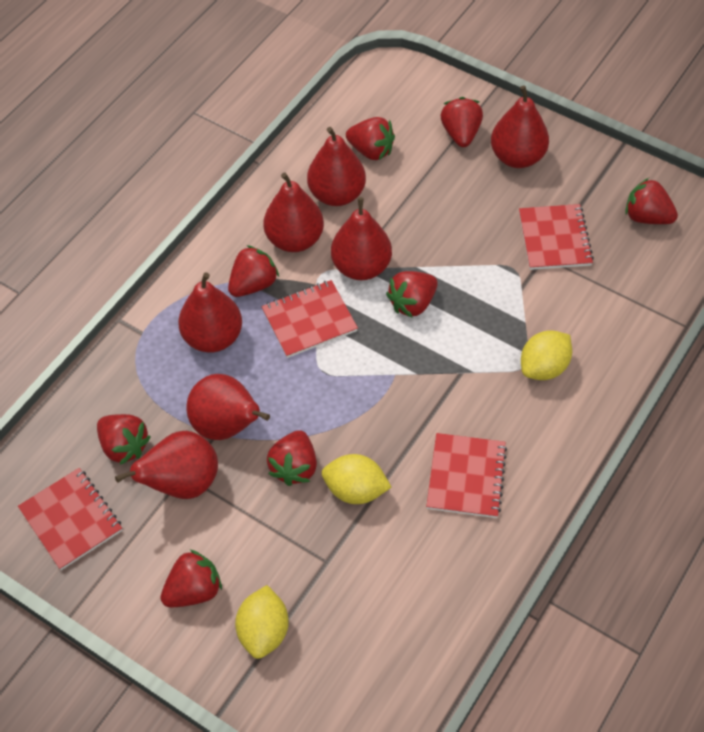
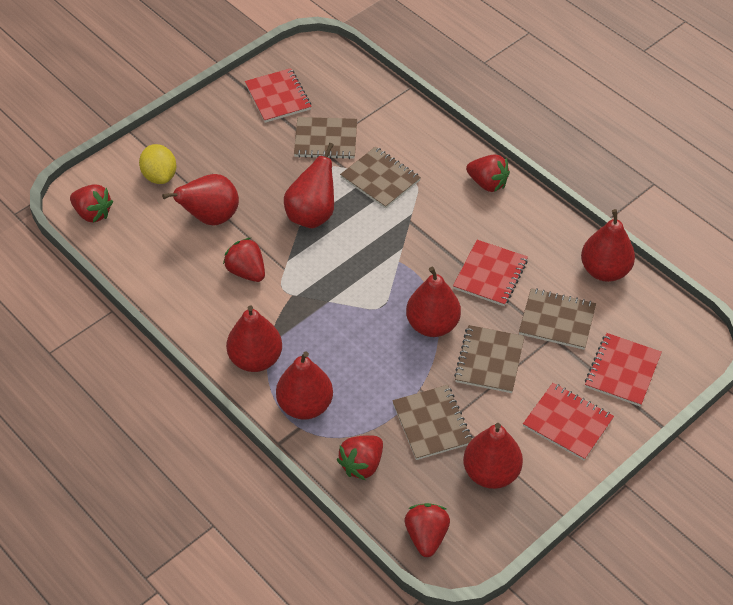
brown notebook: none = 0 -> [294,117,357,159] [340,147,421,209] [392,385,472,460] [454,325,525,393] [519,288,596,350] = 5
red strawberry: [97,414,151,465] [160,549,222,608] [228,245,279,297] [267,430,317,486] [346,117,395,160] [386,271,438,318] [441,97,483,147] [625,178,678,224] = 8 -> [70,184,113,223] [223,238,265,282] [337,435,383,480] [405,503,450,557] [466,154,510,192] = 5
yellow lemon: [235,585,289,659] [322,454,391,504] [521,330,572,380] = 3 -> [139,144,176,184] = 1

